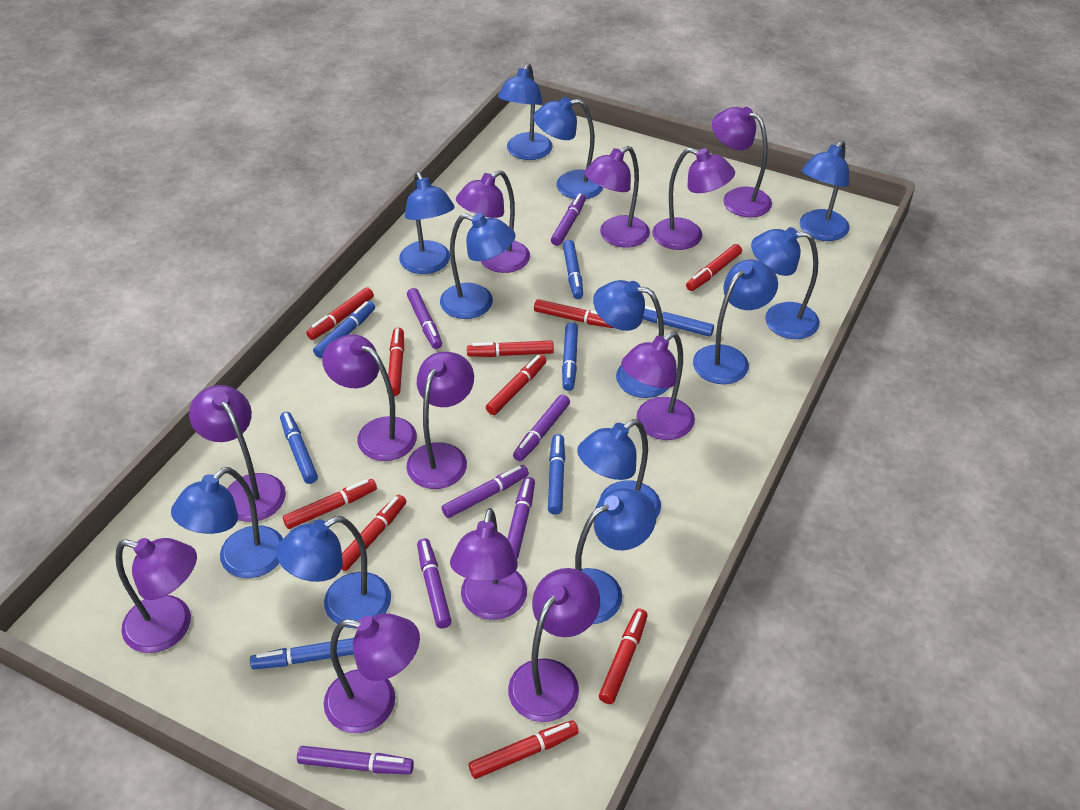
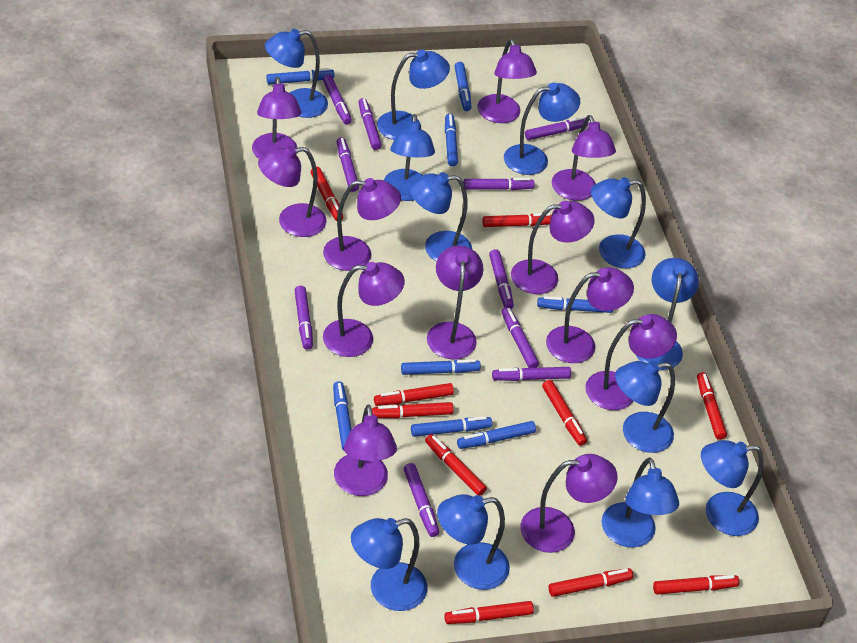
blue marker: [250,638,354,669] [280,412,318,484] [313,301,375,358] [548,434,565,515] [562,323,578,391] [563,240,583,299] [643,306,714,337] = 7 -> [266,68,335,84] [333,381,352,450] [401,359,481,375] [411,416,492,437] [445,114,458,166] [455,62,472,111] [457,421,536,449] [537,296,613,313] = 8
purple marker: [297,746,414,774] [407,288,442,349] [417,538,452,629] [441,465,529,518] [507,477,535,559] [513,395,570,461] [551,193,586,246] = 7 -> [294,286,313,350] [323,75,352,125] [337,137,359,192] [358,98,382,150] [404,463,439,537] [463,178,535,190] [489,249,514,309] [492,367,571,381] [501,307,539,368] [525,117,589,140] = 10

